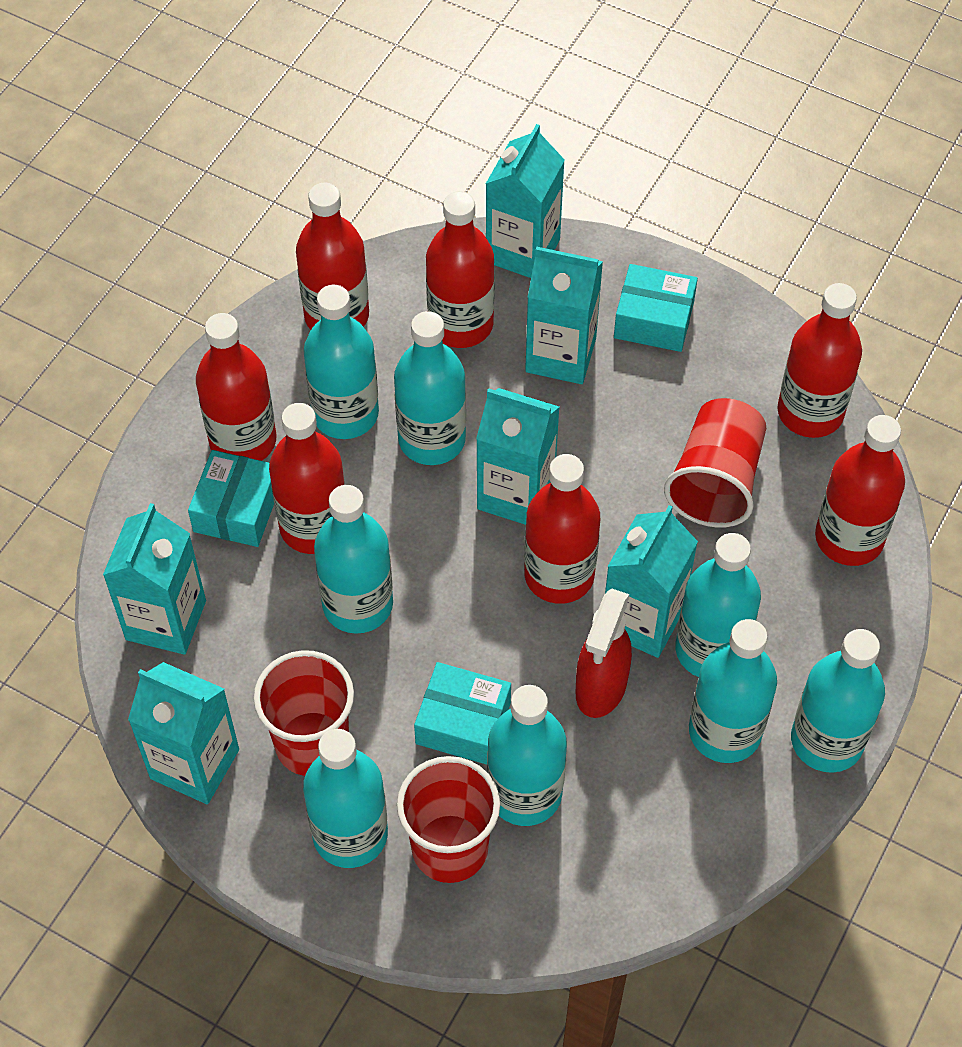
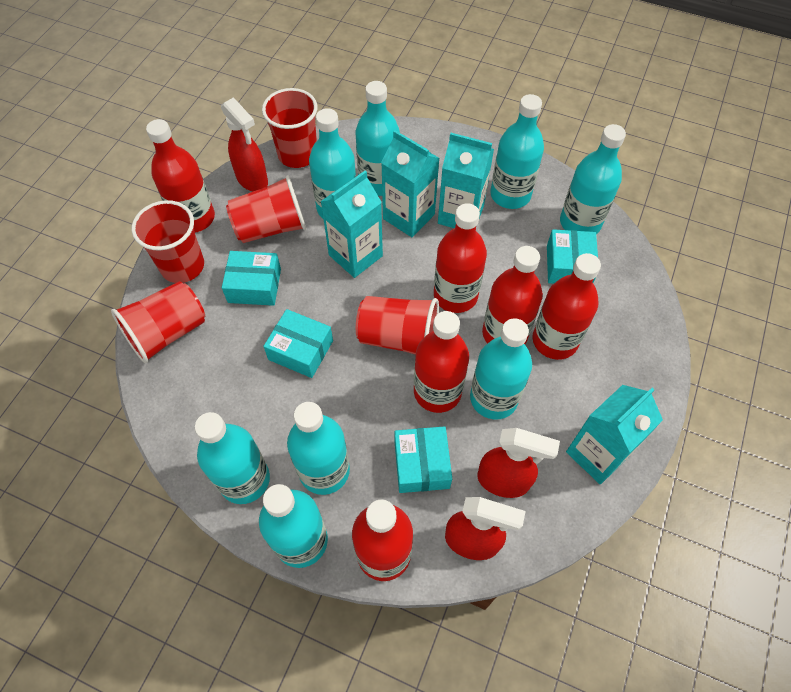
red bottle: [196,313,276,461] [269,403,345,554] [296,183,369,329] [426,191,495,348] [524,454,600,604] [778,283,862,438] [815,415,905,566] = 7 -> [146,119,215,233] [352,499,413,581] [414,311,469,413] [434,203,487,313] [482,246,543,344] [532,253,601,360] = 6
red cup: [253,650,354,776] [397,756,500,883] [664,398,766,528] = 3 -> [111,281,205,363] [132,200,204,283] [226,175,307,243] [262,88,317,168] [356,296,439,355] = 5
red spray bottle: [576,589,632,718] = 1 -> [221,97,268,191] [445,497,526,560] [477,428,560,498] = 3
turquoise box: [188,450,274,547] [414,662,511,765] [614,264,698,352] = 3 -> [222,251,281,306] [263,309,333,378] [394,426,452,493] [547,229,598,284] = 4
turquoise carton: [103,503,206,655] [128,662,239,804] [476,388,560,525] [486,124,565,278] [525,246,603,384] [605,505,698,658] = 6 -> [320,171,383,278] [381,130,440,237] [438,133,494,228] [566,385,663,484] = 4

